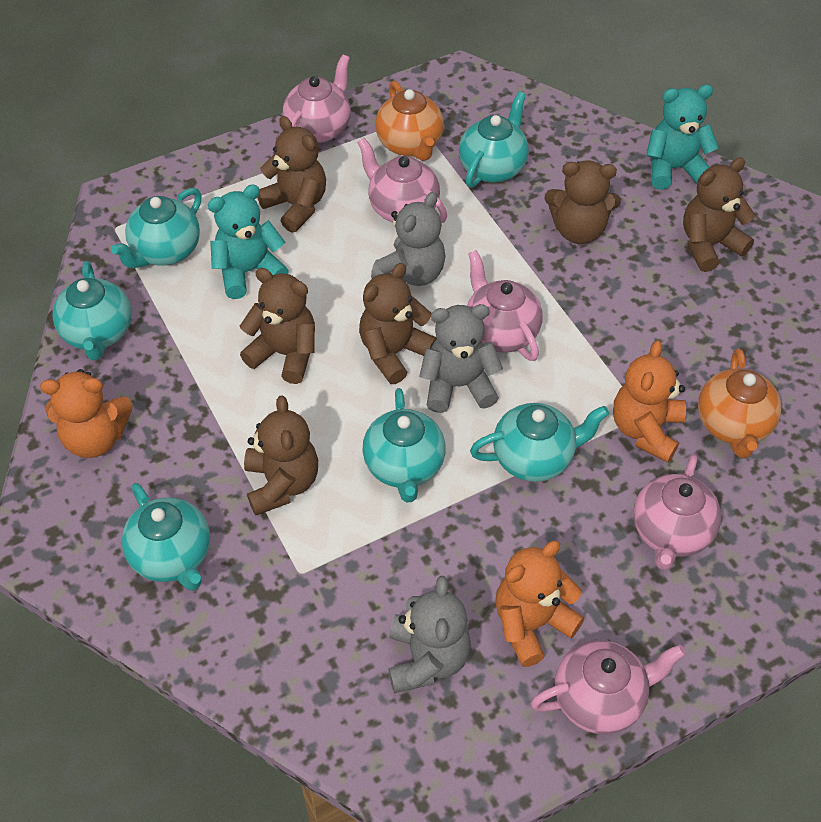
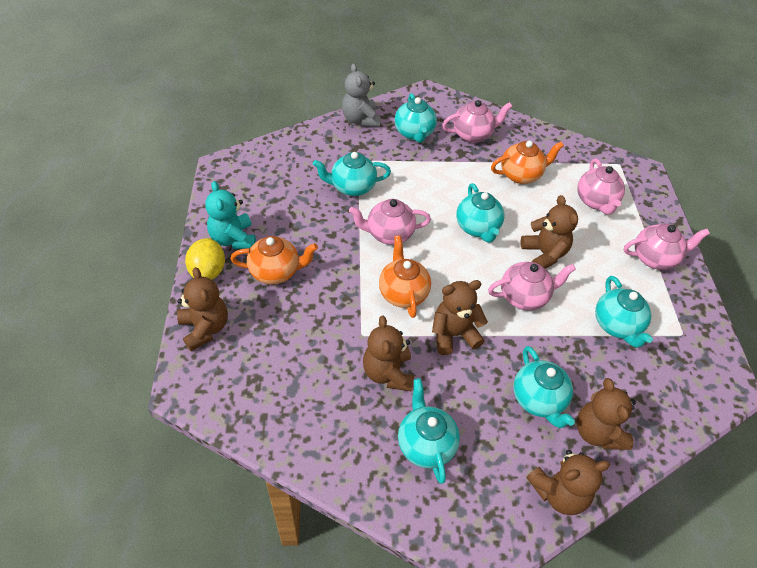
grey teddy bear: [371,192,446,286] [388,576,471,693] [419,304,503,413] = 3 -> [342,64,380,127] = 1
orange teapot: [375,81,444,161] [698,348,781,458] = 2 -> [230,236,318,284] [379,235,431,318] [491,141,564,184] = 3
orange teddy bear: [40,369,133,458] [495,541,584,667] [613,340,686,463] = 3 -> none = 0
turquoise teddy bear: [208,184,289,299] [646,85,719,190] = 2 -> [205,181,256,249] = 1
yellow lemon: none = 0 -> [185,238,225,280] = 1

